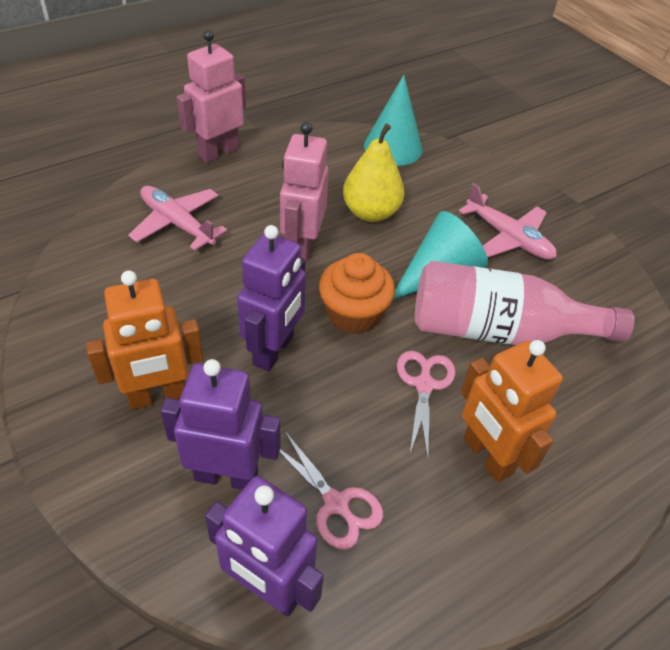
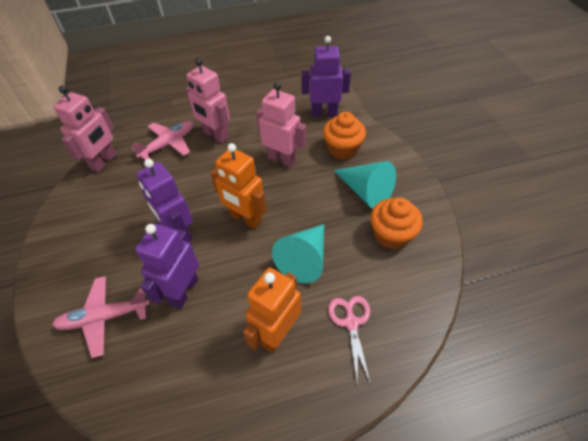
orange cupcake: [319,253,395,334] = 1 -> [323,112,366,160] [370,197,423,249] = 2
pink bottle: [415,261,634,345] = 1 -> none = 0
pink robot: [176,30,246,163] [280,122,329,263] = 2 -> [53,86,117,172] [186,58,230,143] [256,82,306,168] = 3
pink scissors: [279,430,383,550] [397,351,455,458] = 2 -> [328,296,371,385] = 1
yellow pear: [343,123,405,222] = 1 -> none = 0

